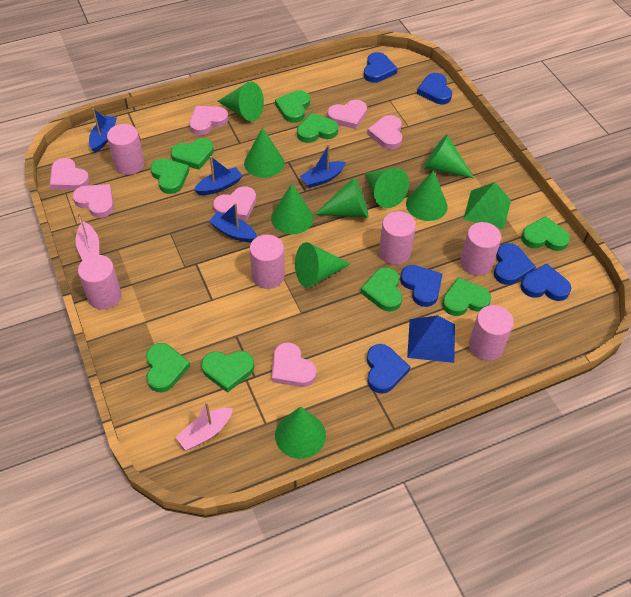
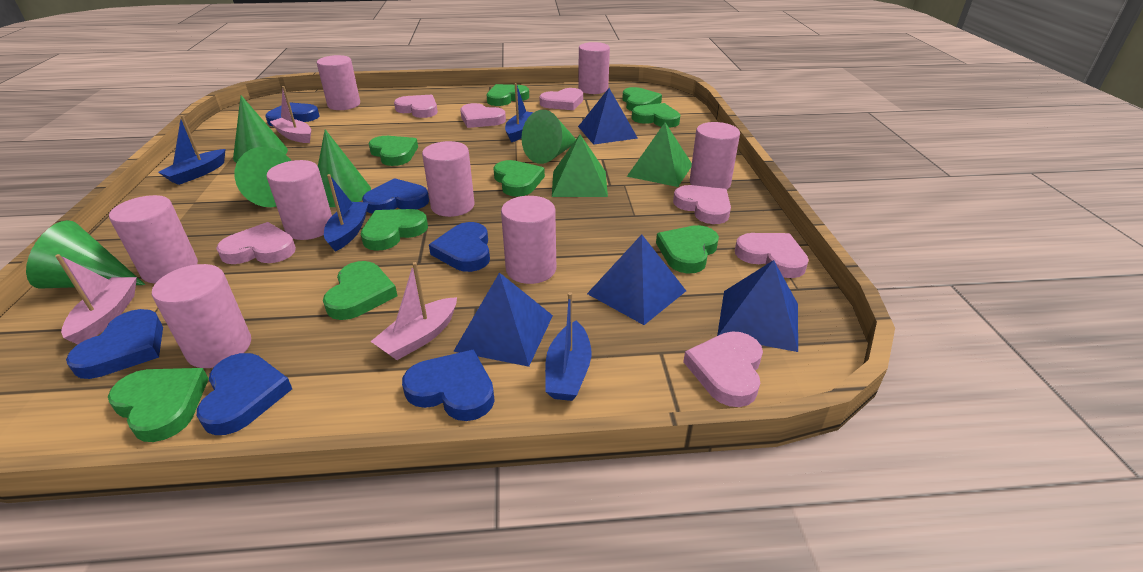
blue pyramid: [407,315,455,363] = 1 -> [453,272,553,367] [578,88,637,145] [587,234,686,325] [717,260,798,352] = 4
green cone: [218,82,264,122] [244,127,284,178] [271,184,314,234] [275,406,326,459] [295,242,351,288] [314,177,368,218] [365,168,409,208] [406,170,448,221] [423,134,474,178] = 9 -> [26,220,146,289] [233,95,288,163] [235,147,292,207] [318,129,371,207] [521,110,576,164] = 5
green pyramid: [463,182,511,229] = 1 -> [552,134,608,197] [627,123,692,187] = 2
pink boat: [75,213,99,261] [175,402,233,450] = 2 -> [55,254,137,344] [270,86,311,143] [370,262,457,360] = 3
pink cylinder: [78,255,122,310] [107,124,144,175] [250,235,285,289] [379,211,416,265] [460,222,501,276] [469,305,514,361] = 6 -> [109,195,198,283] [152,264,251,368] [266,160,332,240] [317,55,360,110] [422,141,475,217] [501,196,556,284] [578,42,610,94] [690,122,740,190] = 8

